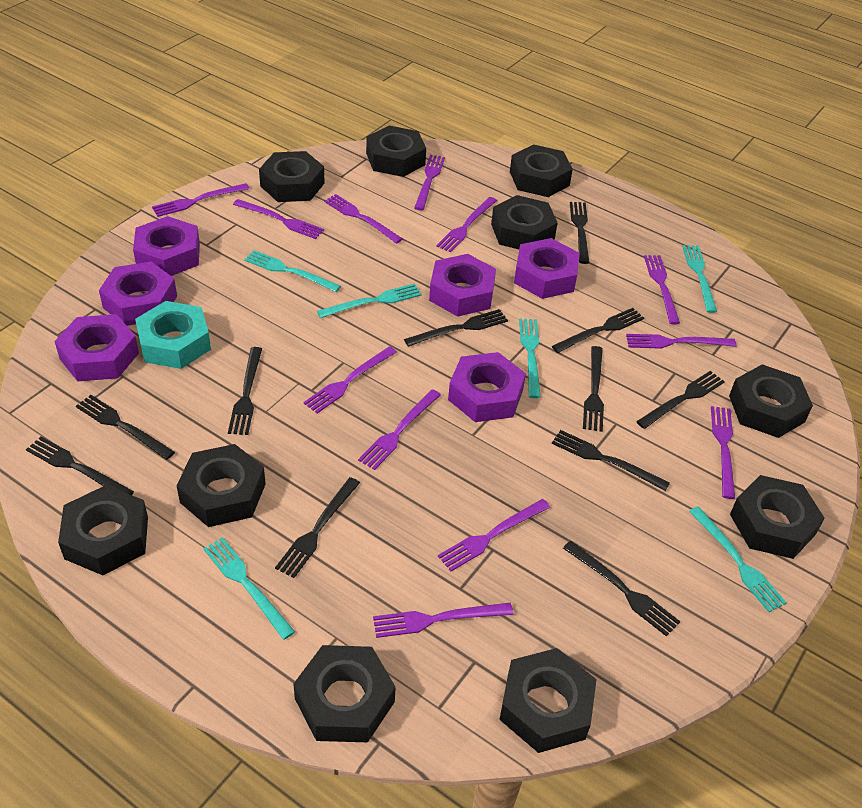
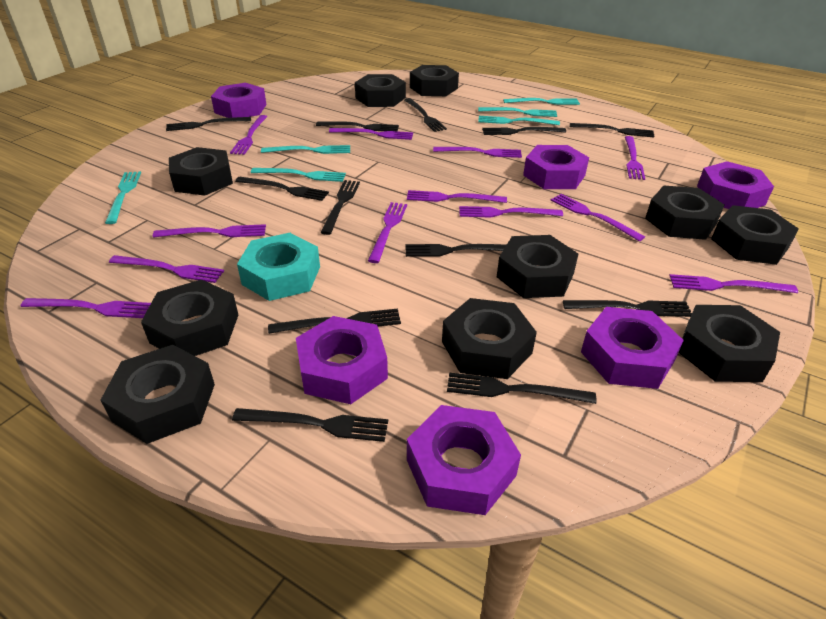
black fork: [26,436,134,495] [76,395,175,460] [228,347,262,435] [275,477,360,578] [404,309,508,347] [552,308,644,353] [552,430,670,491] [563,541,680,637] [570,202,589,264] [583,346,604,432] [636,371,725,429] = 11 -> [166,117,251,131] [232,408,388,442] [235,177,329,201] [268,308,401,334] [316,121,399,131] [320,180,360,235] [405,98,447,132] [405,244,506,257] [447,373,596,404] [482,127,566,135] [563,300,692,317] [570,123,655,137] = 12

